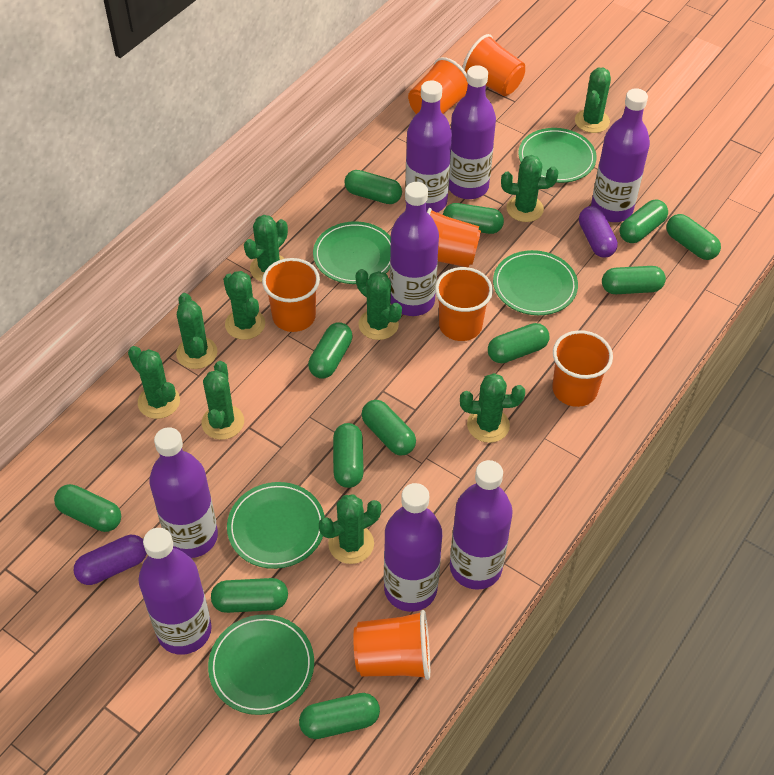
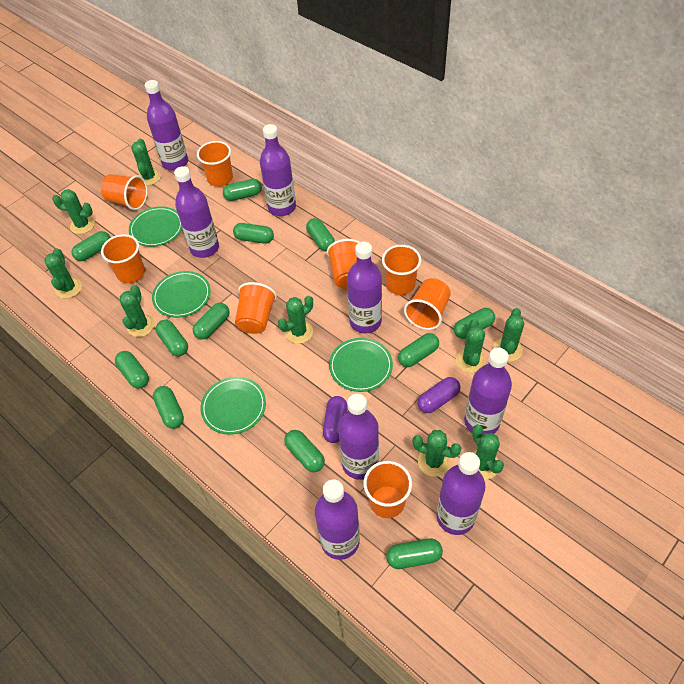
green cactus: [128,346,180,419] [176,293,217,369] [202,361,244,440] [223,271,265,340] [244,215,288,282] [319,494,381,564] [356,269,402,340] [460,373,525,443] [501,155,558,222] [575,68,611,133] = 10 -> [44,248,82,299] [52,189,95,234] [120,285,155,337] [131,138,161,186] [278,296,313,344] [413,430,461,477] [456,319,486,373] [472,425,504,480] [493,308,524,362] = 9
green plate: [208,614,314,715] [227,482,325,569] [313,221,391,284] [493,250,578,315] [518,128,597,183] = 5 -> [129,206,182,247] [152,271,211,318] [201,377,266,435] [329,338,393,392] = 4
orange cup: [262,258,320,332] [353,610,430,680] [408,57,468,114] [427,208,481,268] [435,267,493,341] [462,34,525,96] [552,330,613,407] = 7 -> [101,174,148,210] [101,234,145,283] [197,141,233,187] [235,282,277,334] [327,239,359,289] [363,461,412,518] [382,245,421,295] [404,278,451,330] = 8

